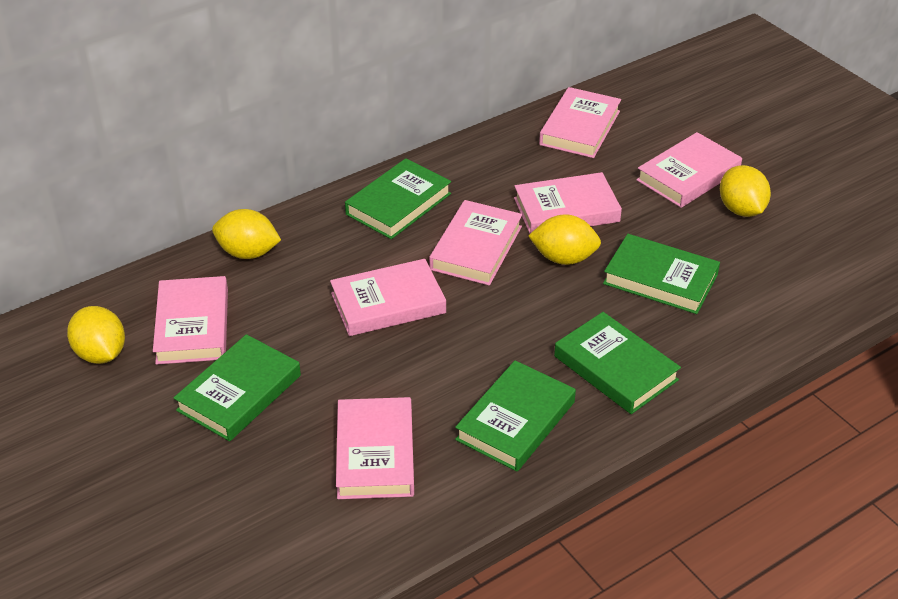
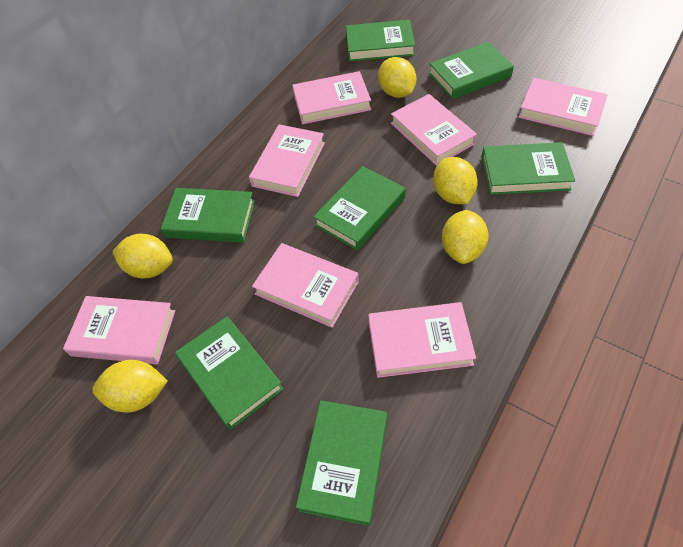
green book: [173,334,301,441] [345,158,451,239] [455,360,576,471] [554,312,681,414] [603,234,720,314] = 5 -> [161,188,255,243] [175,316,283,430] [296,400,387,526] [313,166,406,251] [346,20,415,62] [429,42,514,99] [481,142,575,195] = 7
yellow lemon: [67,306,125,364] [212,209,281,259] [528,215,601,265] [720,165,771,217] = 4 -> [92,360,168,413] [112,234,173,278] [378,57,417,98] [433,157,478,204] [442,210,489,264] = 5

